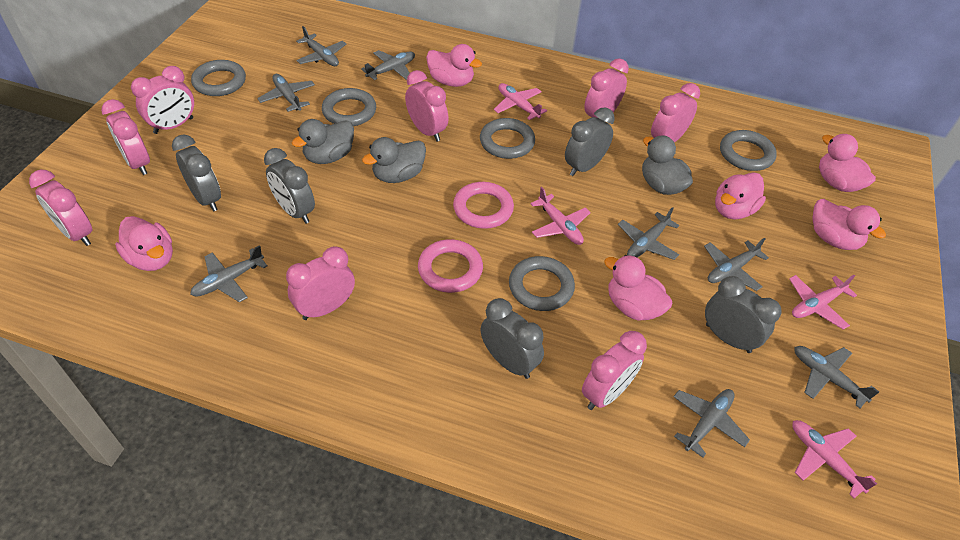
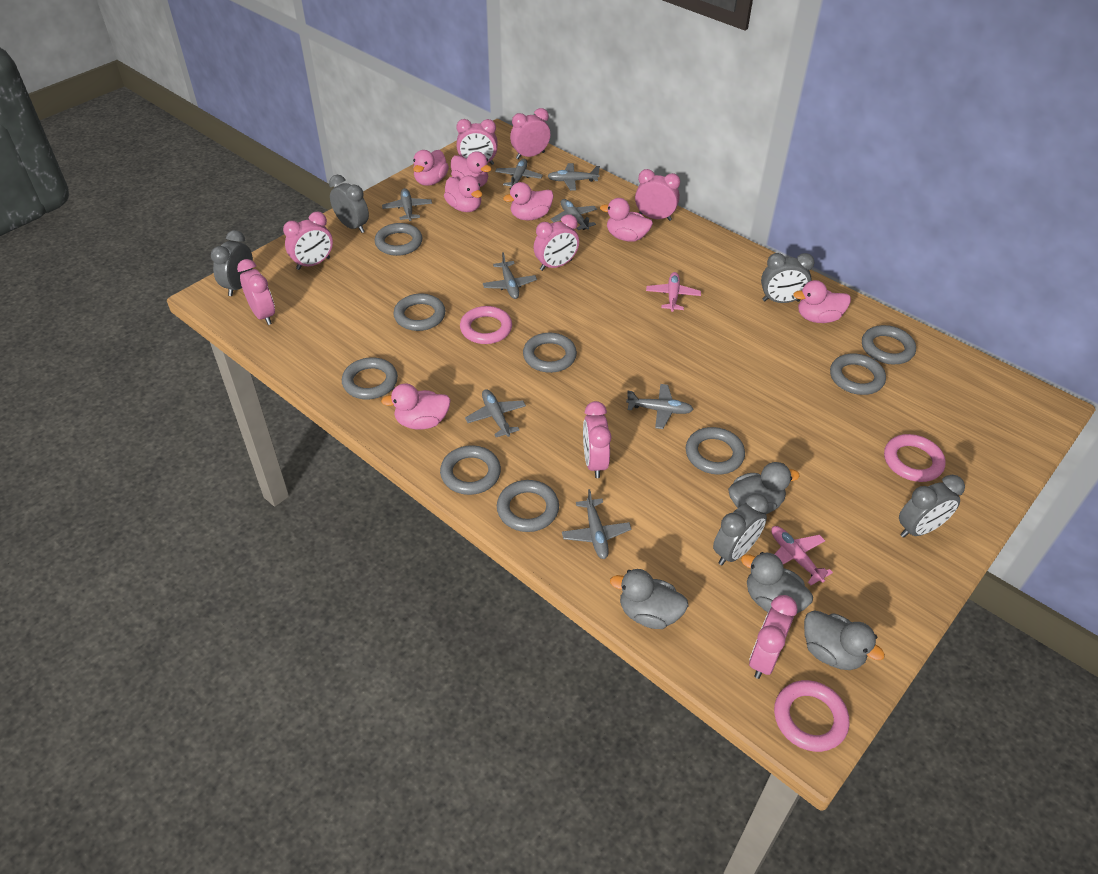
grey duck: [292,119,354,164] [362,137,426,183] [642,136,693,195] = 3 -> [610,569,688,629] [728,462,800,514] [741,552,813,613] [804,610,885,670] = 4
grey ring: [191,60,246,96] [322,88,376,126] [480,118,535,159] [509,256,575,311] [720,130,777,171] = 5 -> [342,357,398,399] [375,223,422,256] [393,294,445,331] [440,445,501,495] [497,480,559,532] [523,333,577,373] [686,427,745,475] [830,353,886,395] [862,325,916,365] = 9
pink duck: [115,216,173,271] [426,44,482,87] [604,255,673,320] [715,172,766,220] [812,199,886,250] [819,134,876,192] = 6 -> [381,384,451,430] [413,150,449,186] [444,175,482,212] [451,151,492,187] [503,182,554,220] [600,198,653,242] [793,280,851,323] = 7
pink plane: [494,83,547,120] [530,187,591,245] [789,275,857,330] [792,420,877,498] = 4 -> [646,272,701,312] [771,526,833,585] = 2
pink ring: [418,239,483,293] [453,182,514,229] = 2 -> [460,306,512,344] [774,680,849,752] [884,434,946,482] = 3

